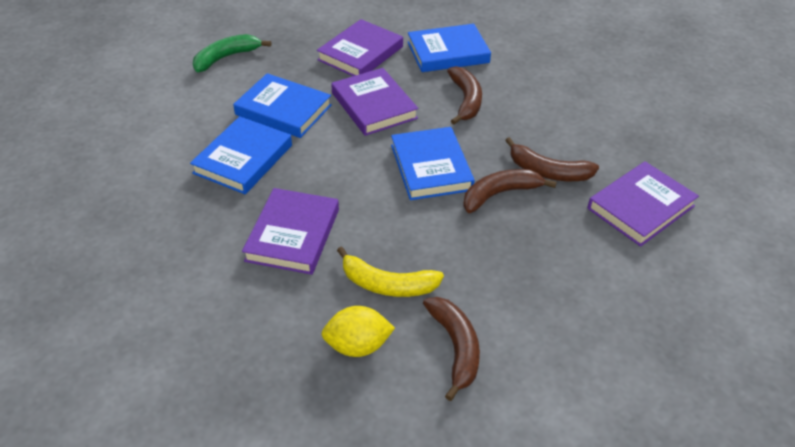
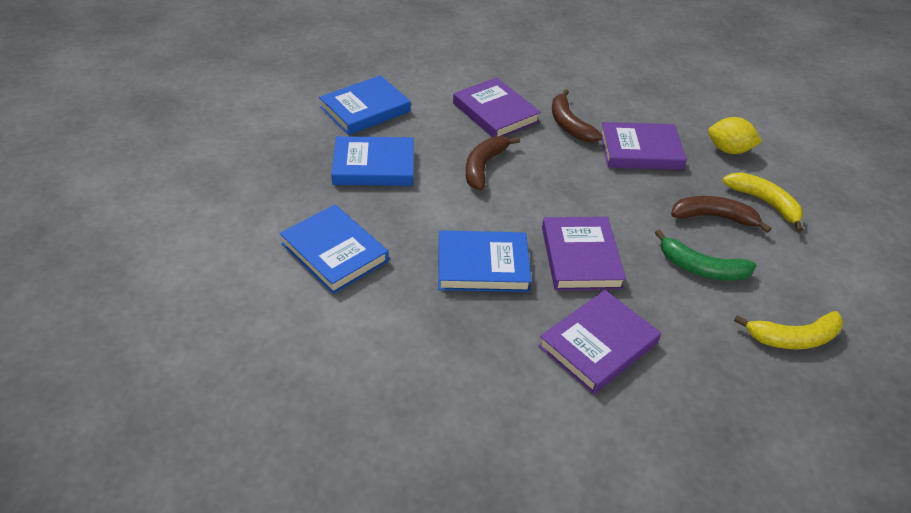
brown banana: [423,297,480,401] [447,66,482,125] [463,169,557,213] [505,137,599,181] = 4 -> [466,136,520,190] [552,89,603,142] [671,196,771,233] = 3
yellow banana: [337,246,444,297] = 1 -> [722,173,803,232] [734,311,844,349] = 2

